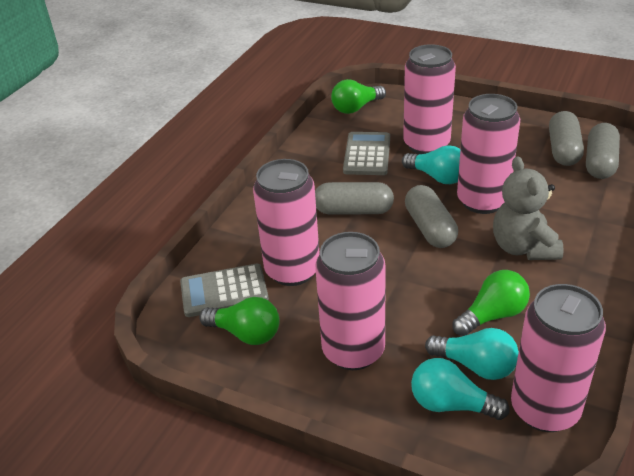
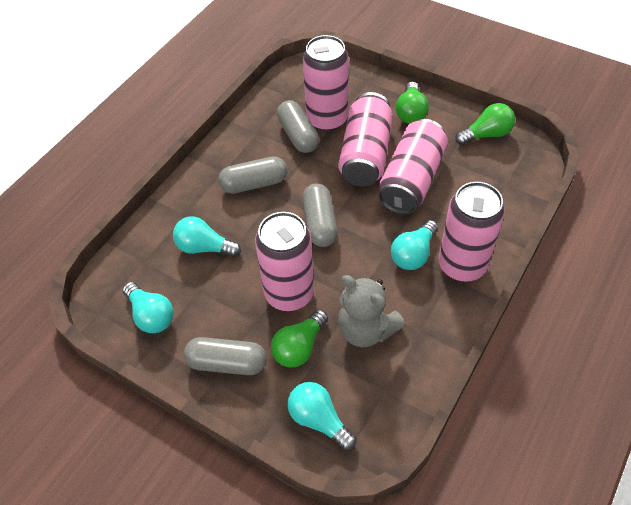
grey calculator: [180,264,269,317] [343,132,390,175] = 2 -> none = 0
turquoise light bulb: [402,145,460,184] [411,358,510,420] [425,328,519,380] = 3 -> [123,282,174,333] [173,216,241,257] [287,382,356,451] [391,220,438,270] = 4

